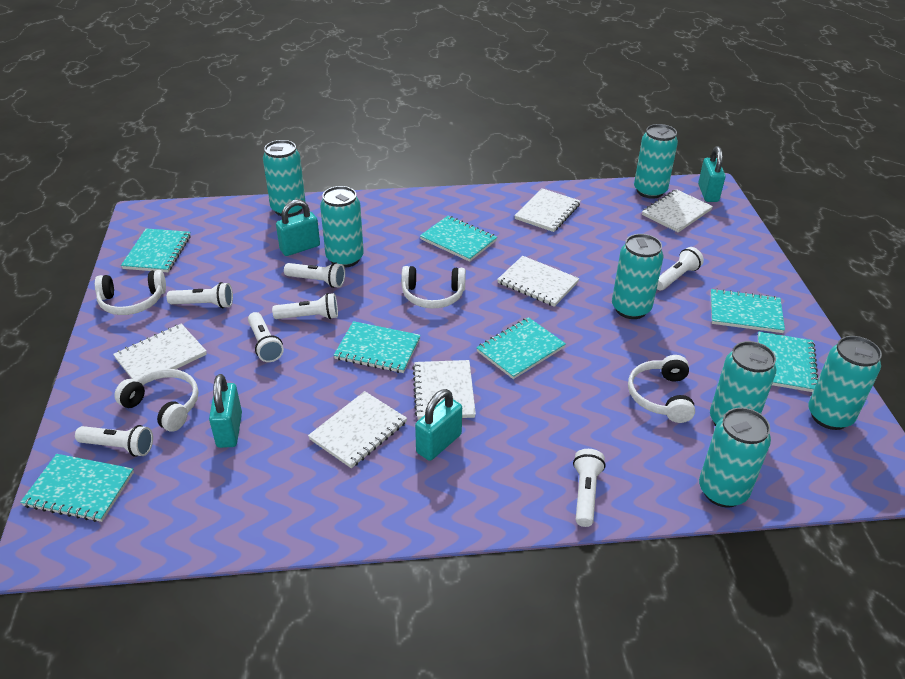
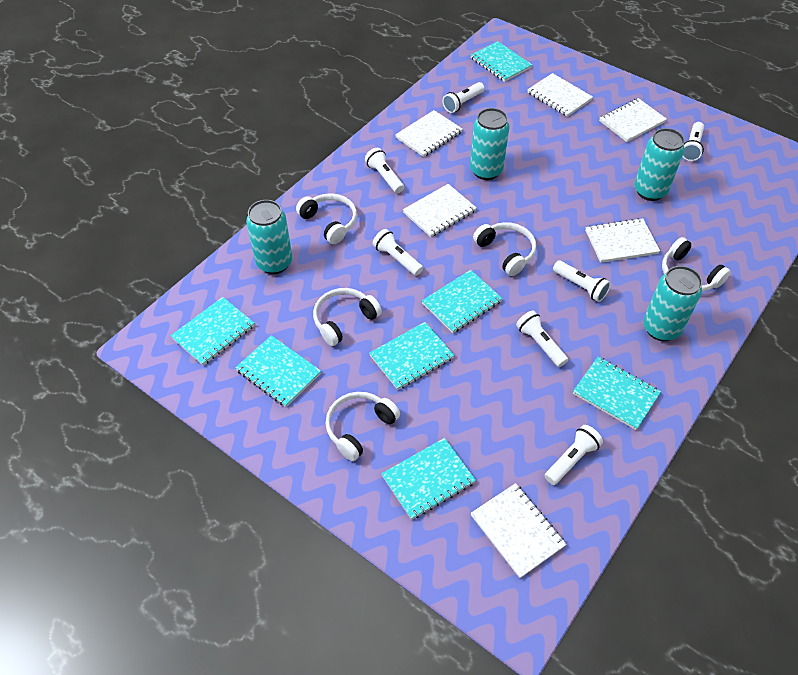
turquoise can: [263,140,306,217] [320,186,364,268] [612,234,663,319] [634,124,678,199] [699,407,771,508] [710,341,776,426] [808,336,882,430] = 7 -> [246,200,292,274] [470,108,510,180] [634,128,685,201] [643,266,702,341] = 4
turquoise padlock: [209,374,242,448] [276,199,320,256] [415,389,462,461] [698,146,726,202] = 4 -> none = 0
white headphones: [95,270,166,315] [114,369,198,432] [401,266,466,309] [628,355,695,423] = 4 -> [296,193,357,244] [313,288,382,346] [326,392,400,461] [473,222,536,276] [662,237,731,292] = 5

